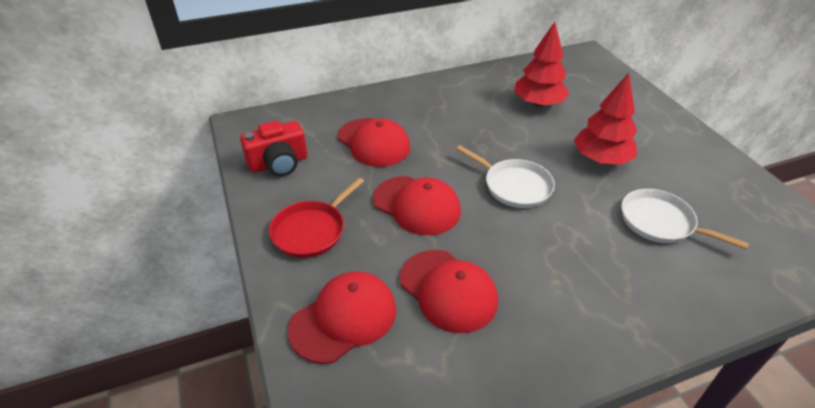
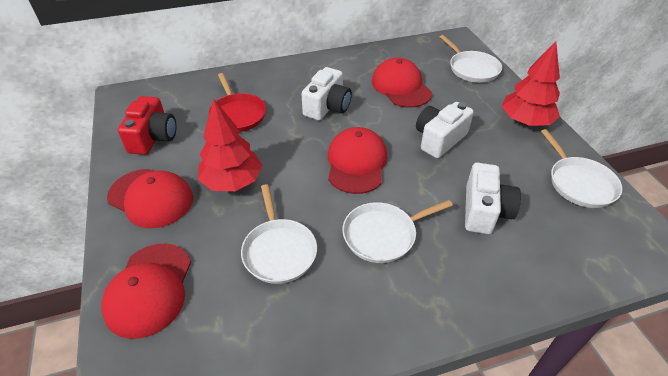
white camera: none = 0 -> [301,67,352,120] [416,102,474,158] [465,163,521,234] = 3
white pan: [456,145,555,208] [621,189,749,250] = 2 -> [241,184,317,284] [343,200,453,263] [440,35,502,83] [541,129,622,208] = 4

